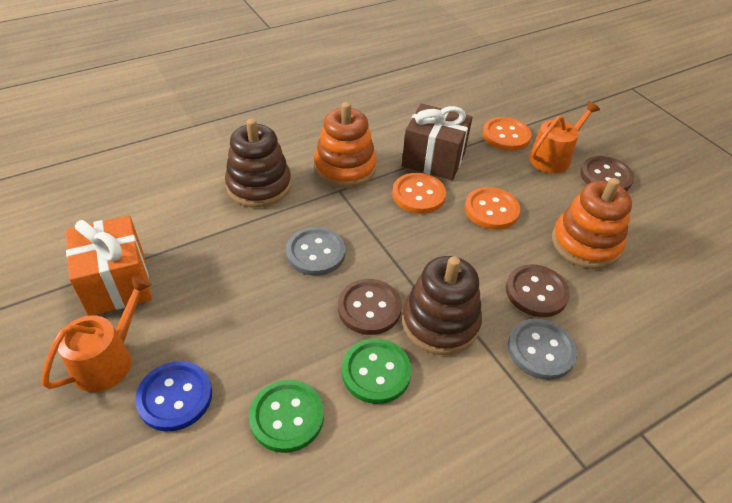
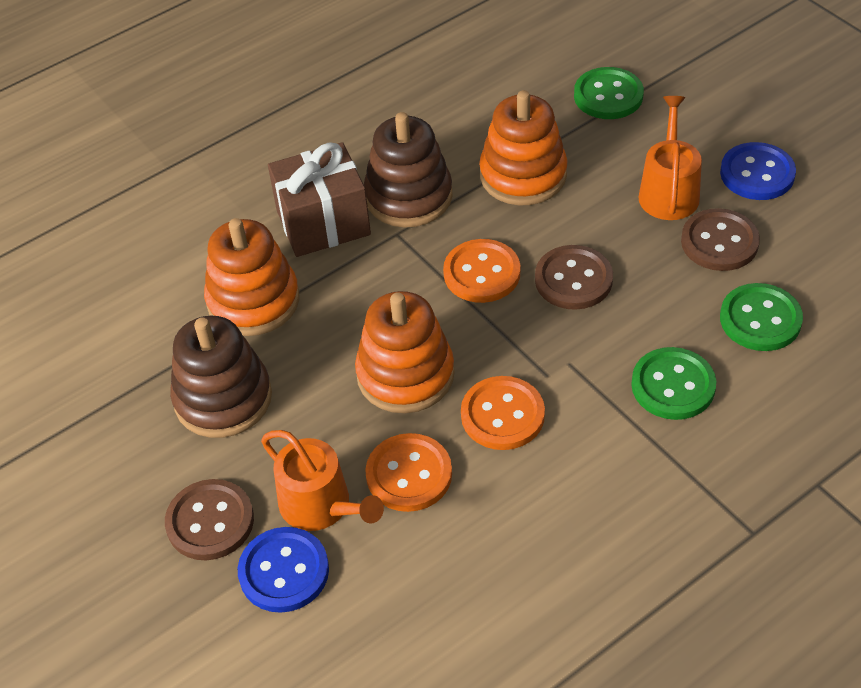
blue button: [135,361,212,432] = 1 -> [238,527,329,613] [720,142,796,200] = 2
green button: [249,380,324,453] [342,339,412,404] = 2 -> [574,67,644,119] [631,347,716,420] [720,283,803,351] = 3
grey button: [286,227,345,276] [508,318,577,380] = 2 -> none = 0
orange gift: [66,216,152,316] = 1 -> none = 0
orange stacking toy: [314,102,377,188] [552,178,632,269] = 2 -> [204,218,299,336] [355,291,455,413] [479,90,567,205] = 3

